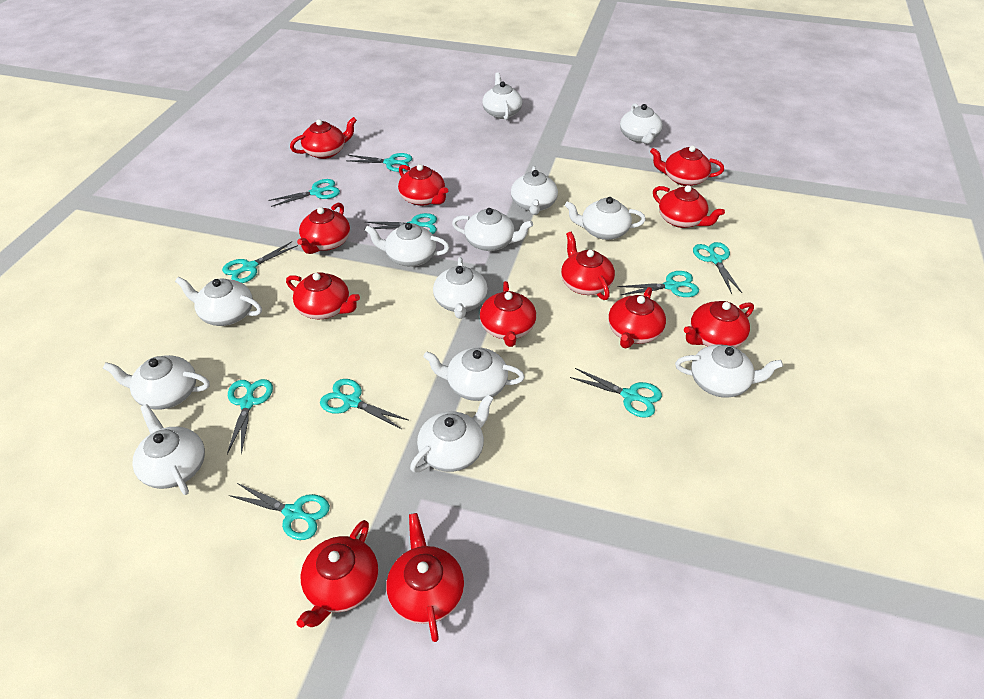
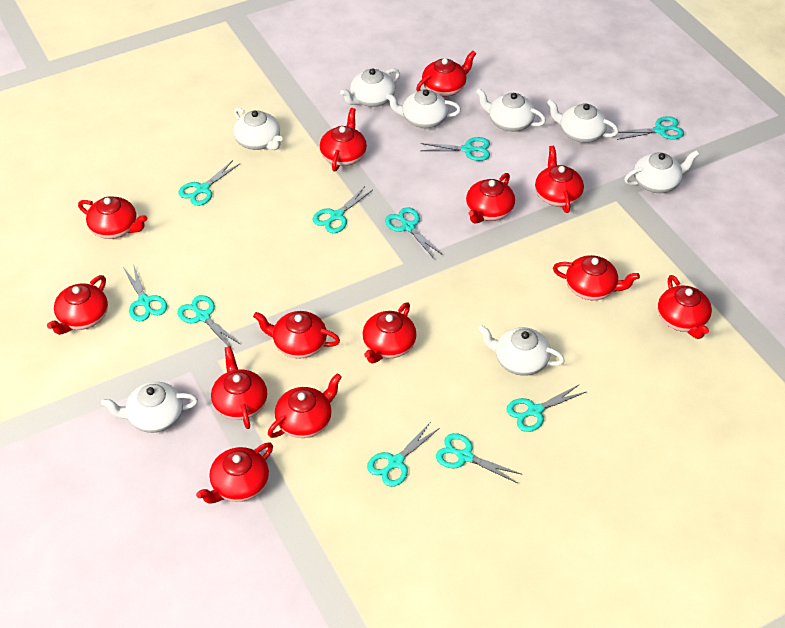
red teapot: [286,272,360,319] [290,117,357,159] [297,203,350,254] [297,520,379,628] [386,513,464,642] [398,164,448,206] [480,281,536,347] [561,232,615,300] [608,287,666,349] [650,145,724,186] [653,185,725,228] [684,301,754,348] = 12 -> [47,275,108,335] [78,196,147,239] [196,443,273,503] [211,346,267,429] [253,311,340,359] [268,373,342,438] [320,108,367,171] [362,302,417,363] [416,51,476,97] [466,173,515,224] [535,146,584,213] [553,255,640,300] [658,275,712,339] = 13
white teapot: [103,355,210,410] [132,404,205,495] [175,277,262,326] [365,223,450,267] [410,394,494,473] [423,347,525,401] [433,257,488,319] [452,208,533,251] [482,72,522,120] [511,166,558,215] [565,197,646,240] [620,103,662,144] [675,344,783,398] = 13 -> [101,382,198,433] [233,108,283,150] [340,68,400,107] [385,89,461,128] [476,88,546,132] [478,325,565,376] [547,99,619,143] [624,150,699,193] = 8

